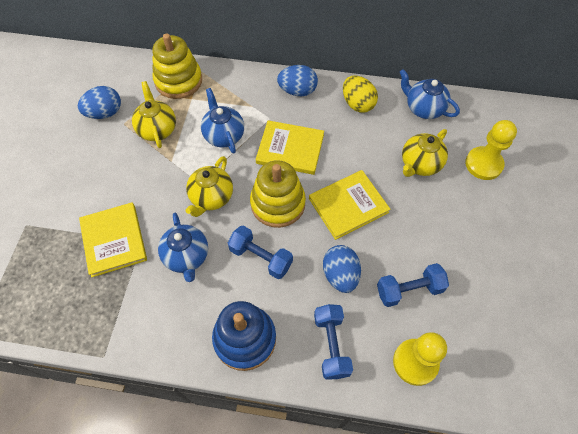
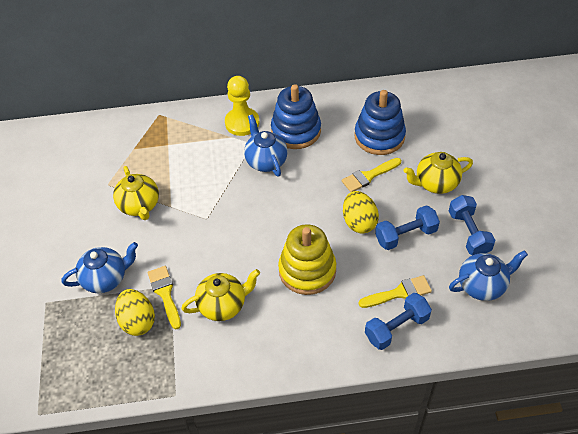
blue egg: [78,86,121,119] [277,65,318,96] [323,245,361,293] = 3 -> none = 0
blue stacking toy: [212,301,276,371] = 1 -> [271,84,321,149] [354,90,406,155] = 2
yellow book: [79,203,147,277] [256,120,324,175] [309,170,391,240] = 3 -> none = 0
yellow brush: none = 0 -> [147,266,181,330] [342,158,401,192] [359,275,432,308] = 3
yellow egg: [343,76,378,113] = 1 -> [115,289,155,336] [343,191,379,234] = 2
yellow pawn: [393,333,447,386] [465,120,517,180] = 2 -> [225,76,259,136] = 1
yellow stacking toy: [152,33,202,99] [250,160,306,228] = 2 -> [278,224,336,295] = 1

